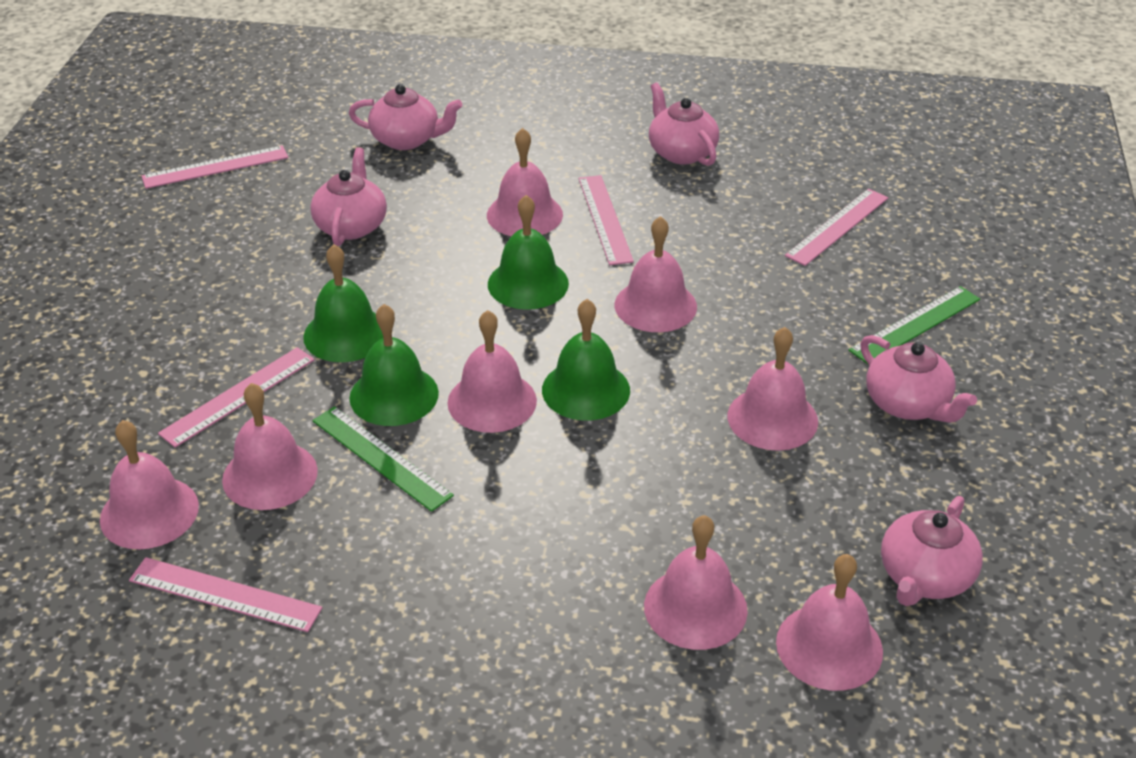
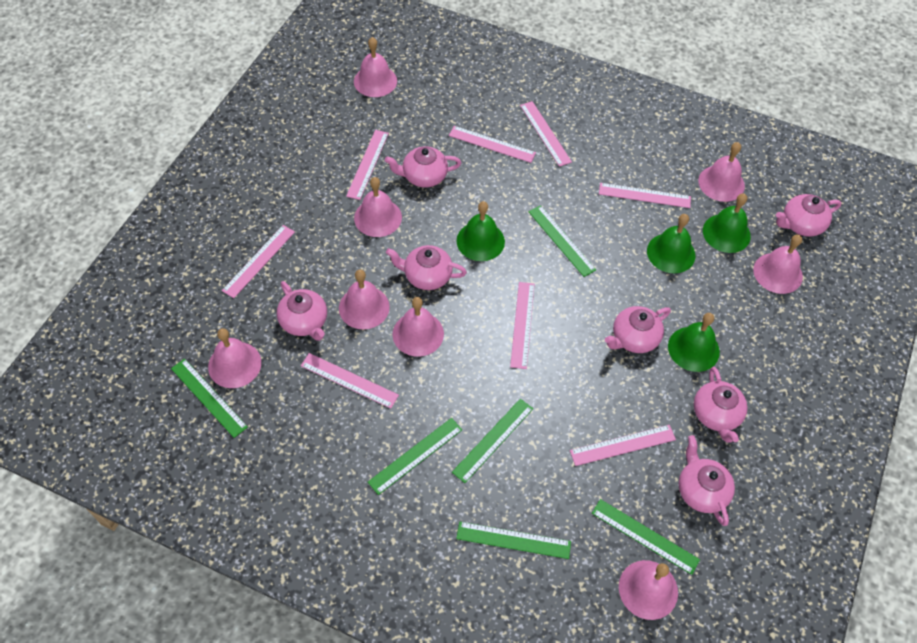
green ruler: [313,406,454,512] [849,286,980,364] = 2 -> [171,359,248,438] [368,418,462,495] [452,399,533,483] [456,522,571,559] [528,205,596,277] [592,499,700,575] = 6
pink ruler: [129,557,322,632] [141,145,289,189] [158,347,315,448] [579,175,634,265] [785,189,888,266] = 5 -> [222,225,295,298] [301,353,399,408] [346,130,389,200] [449,126,536,163] [510,282,535,369] [520,101,572,167] [570,425,676,466] [599,183,691,208] = 8
pink teapot: [310,147,387,246] [349,84,463,150] [649,83,719,166] [860,335,977,423] [881,496,983,606] = 5 -> [277,281,327,341] [385,146,461,188] [386,245,467,290] [605,306,671,353] [678,435,735,526] [694,367,748,443] [776,194,842,236] = 7

